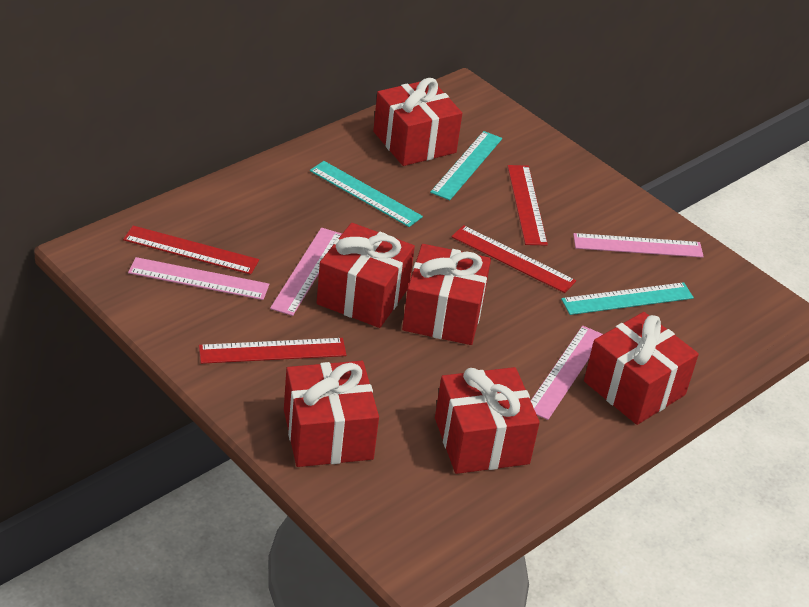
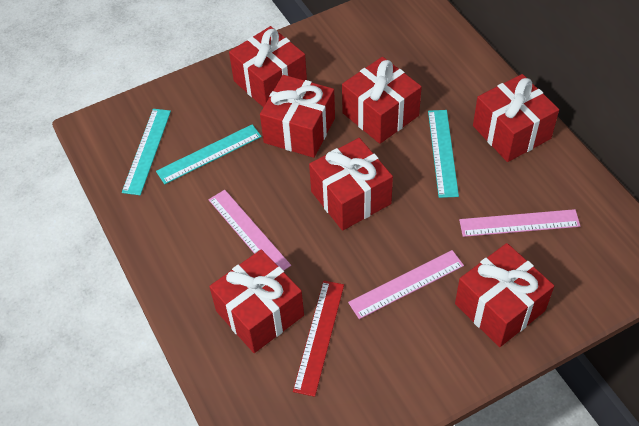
pink ruler: [128,257,269,300] [270,228,342,316] [531,326,603,420] [573,233,704,258] = 4 -> [208,190,291,270] [348,250,464,319] [459,209,580,237] = 3
red gift: [284,361,379,467] [317,223,415,328] [373,78,462,166] [402,244,491,345] [435,367,540,474] [584,312,699,425] = 6 -> [209,249,304,353] [229,26,307,108] [260,75,335,158] [309,138,393,231] [342,57,422,144] [455,243,554,347] [473,74,559,162] = 7
red ruler: [123,226,259,275] [199,338,346,364] [451,225,576,293] [508,165,548,245] = 4 -> [293,281,344,397] = 1

